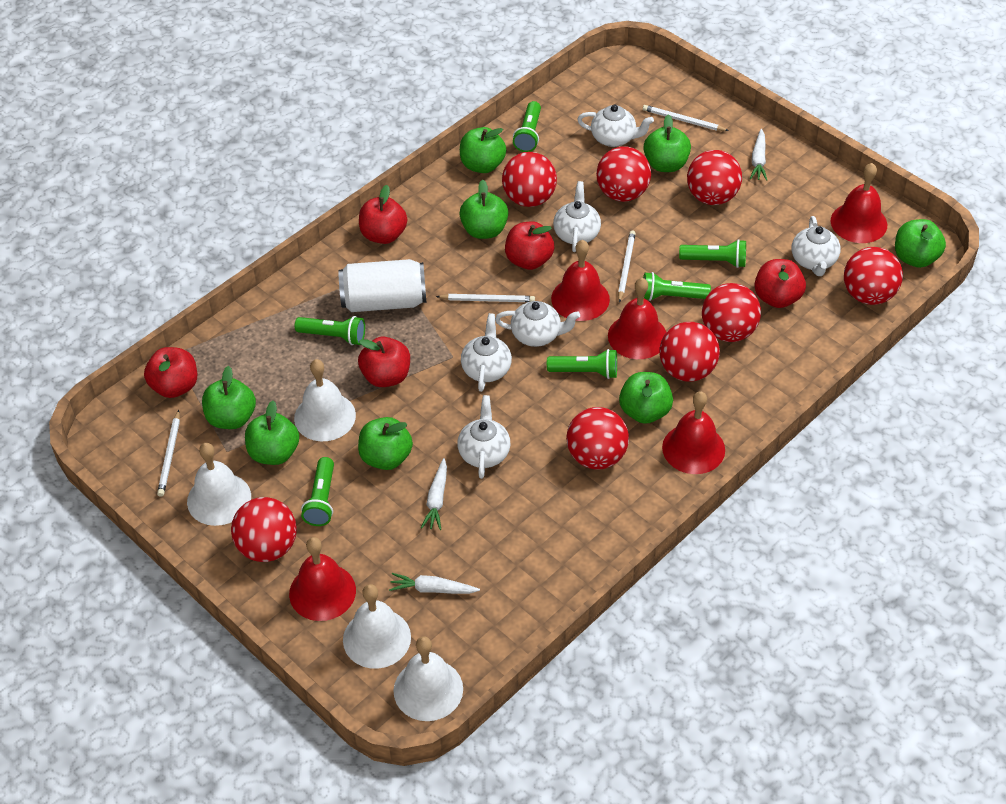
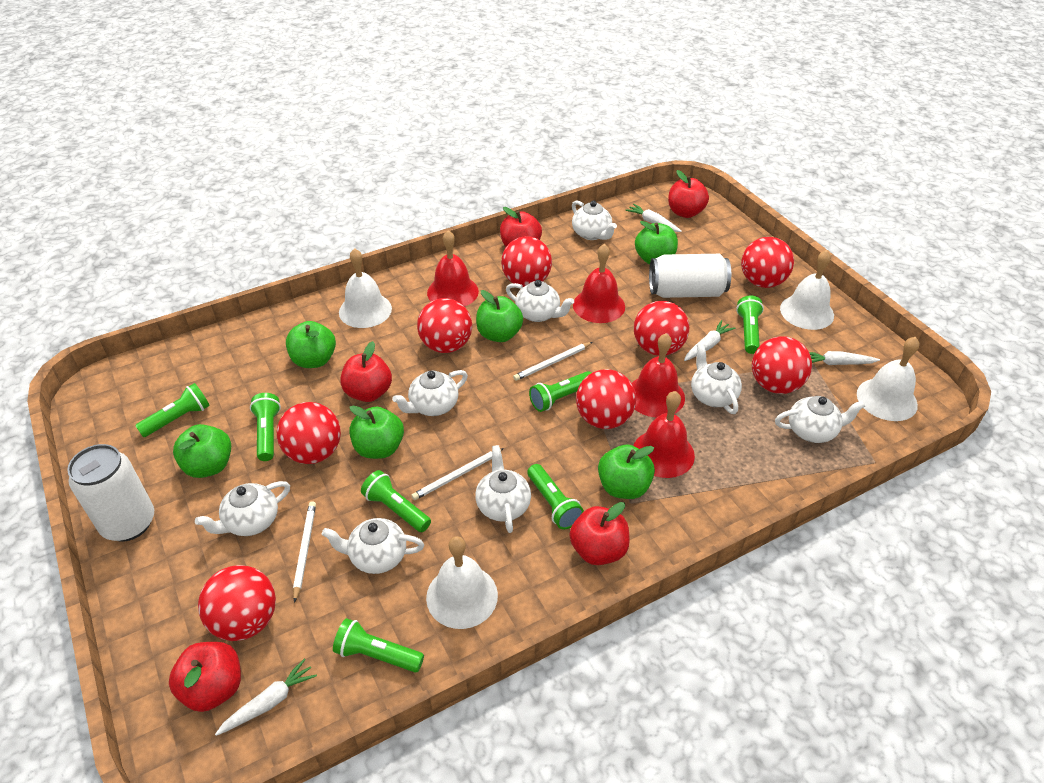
green apple: [202,366,256,429] [245,401,299,465] [358,417,413,470] [460,127,506,173] [460,180,508,239] [619,372,673,424] [644,115,691,172] [895,219,946,268] = 8 -> [173,424,231,478] [286,321,336,368] [349,406,404,459] [476,290,523,342] [598,444,655,499] [635,221,678,264] = 6
green flashlight: [295,316,365,345] [301,457,334,526] [513,101,541,152] [547,349,617,379] [643,272,711,301] [679,239,746,268] = 6 -> [135,383,210,437] [250,393,281,461] [333,618,424,673] [361,470,431,532] [527,464,584,529] [529,371,591,412] [736,296,764,354] = 7
red bell: [289,537,356,621] [551,240,610,321] [608,278,667,359] [662,391,725,474] [831,163,887,243] = 5 -> [427,230,479,307] [573,244,625,323] [632,334,685,418] [633,391,695,478] = 4
white can: [339,259,426,312] = 1 -> [67,444,154,541] [649,254,731,298] = 2
white carrot: [389,573,480,594] [421,458,447,530] [750,129,767,181] = 3 -> [215,658,317,736] [625,204,682,232] [684,320,736,361] [809,351,880,365] = 4
white pencil: [157,410,180,497] [436,294,535,302] [618,230,636,303] [643,105,729,131] = 4 -> [293,501,316,603] [411,448,504,500] [513,342,593,381] = 3
white teapot: [457,395,511,479] [461,313,512,392] [495,301,580,347] [553,181,601,252] [577,105,654,147] [792,216,841,276] = 6 -> [195,481,290,536] [322,518,424,574] [392,370,468,416] [475,445,531,533] [506,280,574,322] [572,200,617,240] [691,343,742,414] [775,396,865,443] = 8

